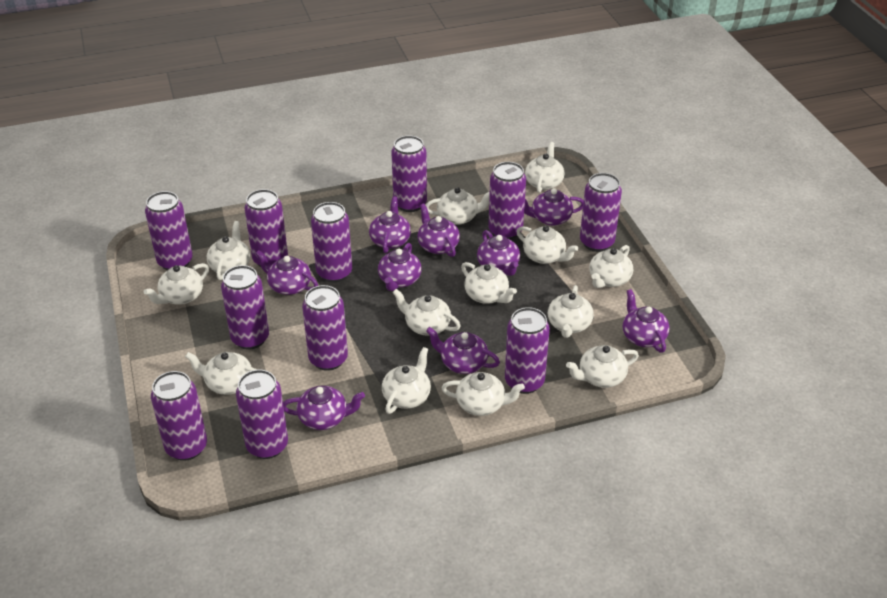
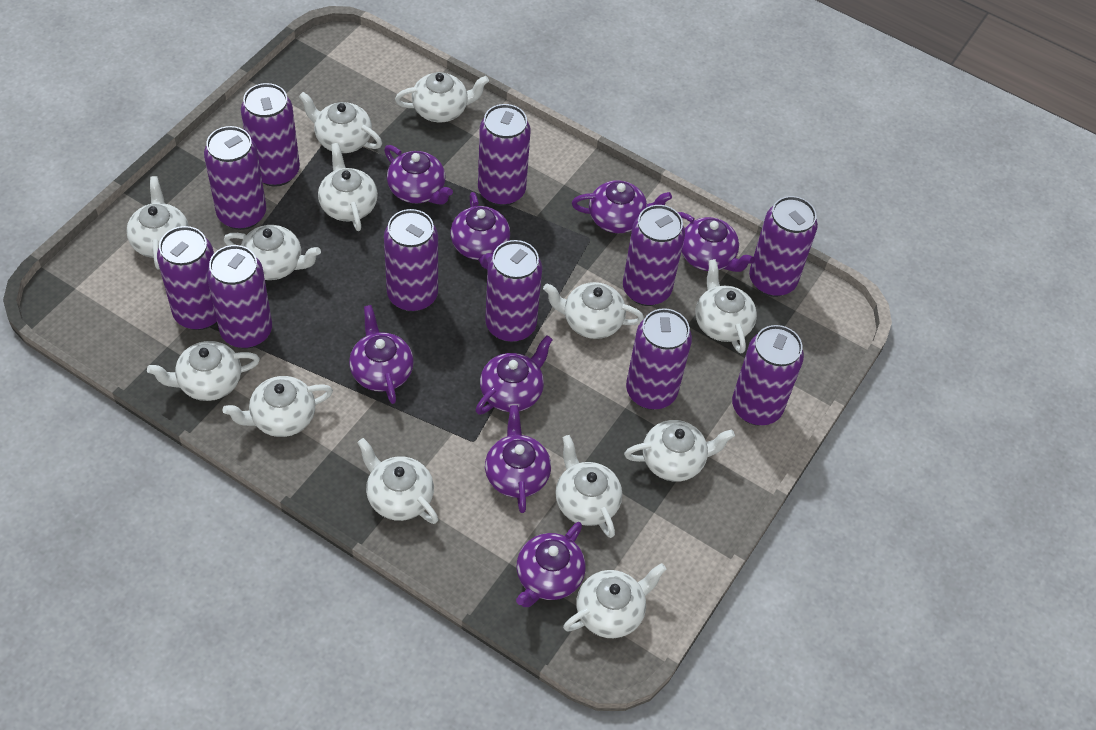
purple teapot: [255,250,318,295] [283,386,365,430] [369,196,411,253] [378,243,422,291] [417,204,460,257] [426,327,500,374] [477,230,520,276] [524,188,584,226] [623,289,670,353] = 9 -> [349,305,414,404] [384,145,453,205] [450,192,510,269] [476,335,553,415] [485,405,551,513] [516,522,585,607] [572,180,672,233] [678,212,755,272] = 8

